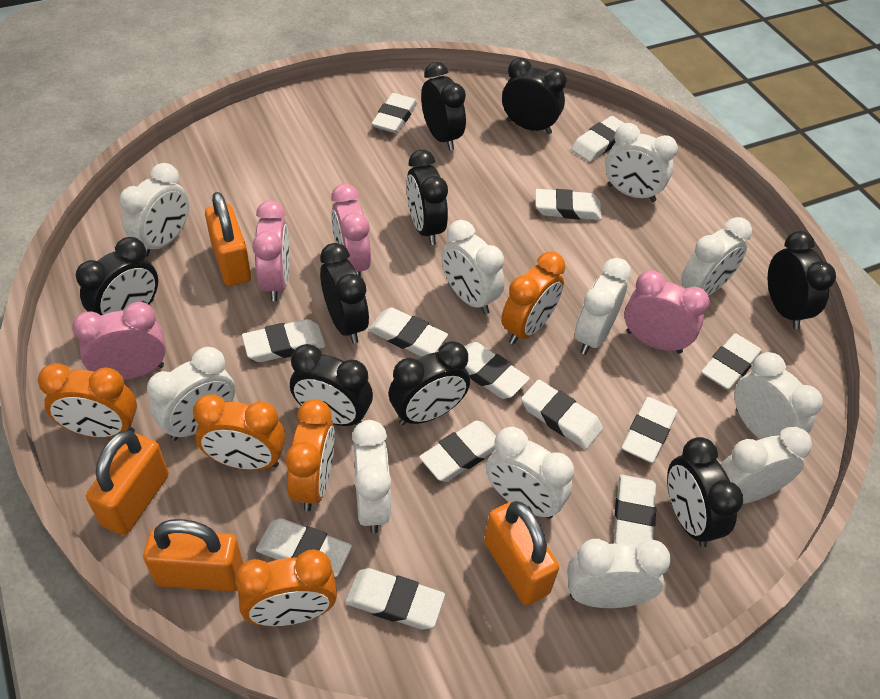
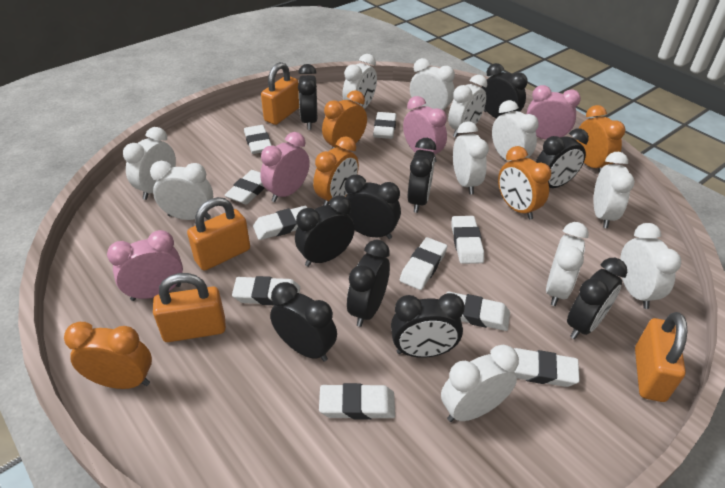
black clock: [76,237,158,315] [290,344,373,426] [320,243,369,344] [389,341,470,425] [406,150,448,245] [421,62,466,150] [502,58,566,134] [667,437,743,547] [768,231,836,329] = 9 -> [270,282,337,361] [295,195,355,267] [298,64,317,130] [345,175,401,239] [347,240,390,327] [391,293,465,358] [408,138,436,213] [482,63,528,118] [536,128,589,188] [567,258,627,339] = 10
white eraser: [242,319,325,362] [256,518,352,577] [345,568,445,630] [368,307,448,357] [371,93,417,133] [419,421,496,482] [465,342,530,399] [521,380,603,449] [535,189,602,220] [571,116,624,162] [614,475,656,545] [621,397,678,463] [701,333,762,390] = 13 -> [224,170,265,204] [232,276,300,305] [244,125,272,154] [253,206,308,240] [319,383,395,420] [373,112,397,139] [400,237,447,290] [446,291,510,331] [452,216,484,264] [514,348,580,387] = 10

